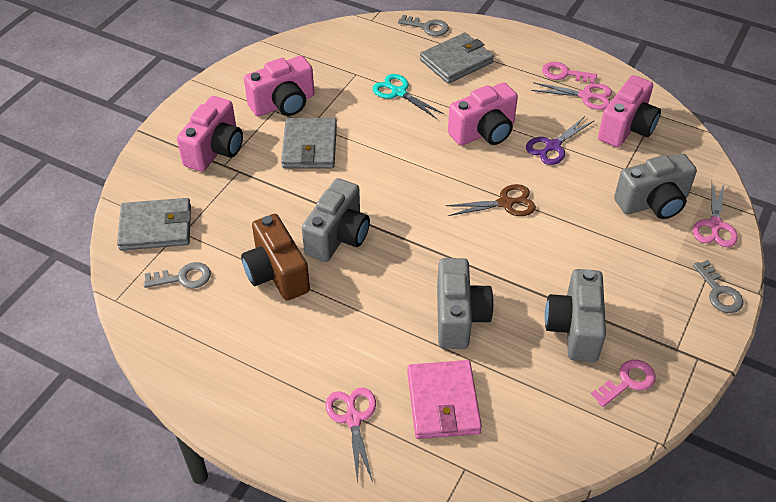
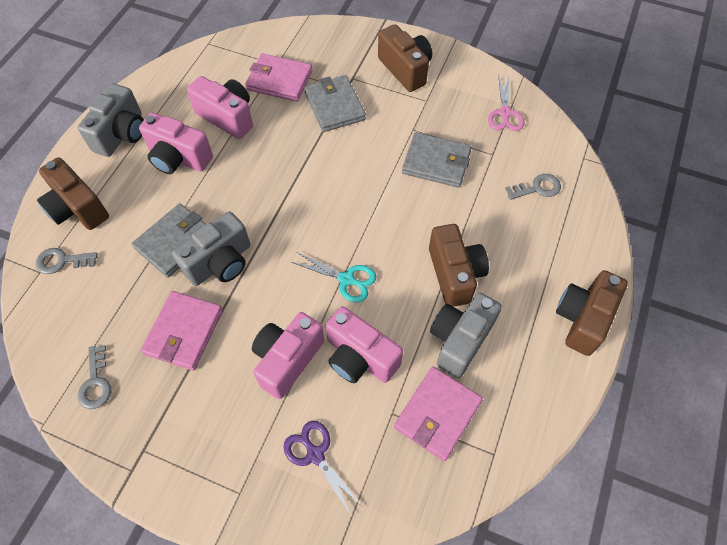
brown camera: [241,214,310,301] = 1 -> [37,157,109,230] [378,24,432,92] [429,224,489,307] [556,270,628,356] = 4
brown scissors: [446,184,536,216] = 1 -> none = 0
grey camera: [302,178,370,262] [437,258,494,349] [545,269,606,362] [614,154,697,219] = 4 -> [77,84,144,157] [172,211,250,286] [430,292,502,378] = 3
pink key: [542,62,597,84] [591,360,656,407] = 2 -> none = 0
pink scissors: [325,388,376,484] [531,82,612,110] [693,183,738,247] = 3 -> [488,75,525,131] = 1
pink wallet: [407,360,482,439] = 1 -> [141,291,223,370] [245,53,313,102] [394,367,483,461] = 3

